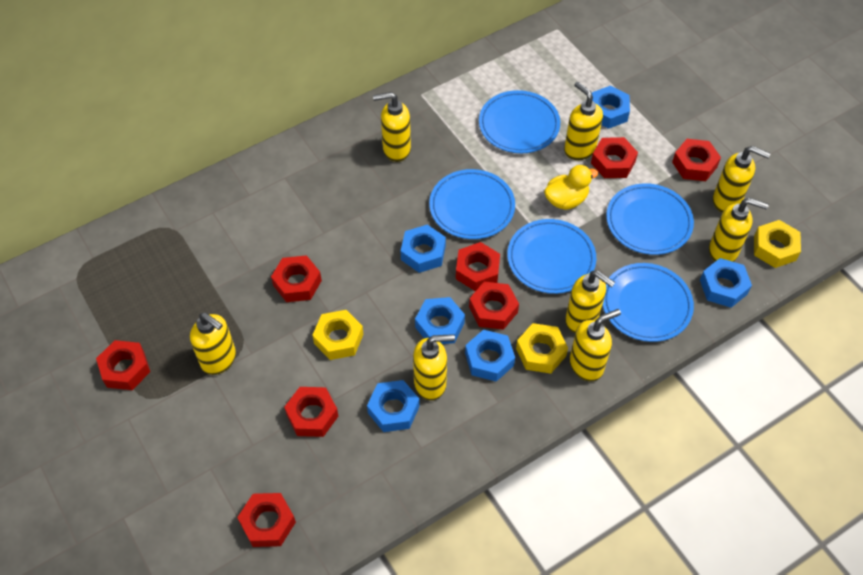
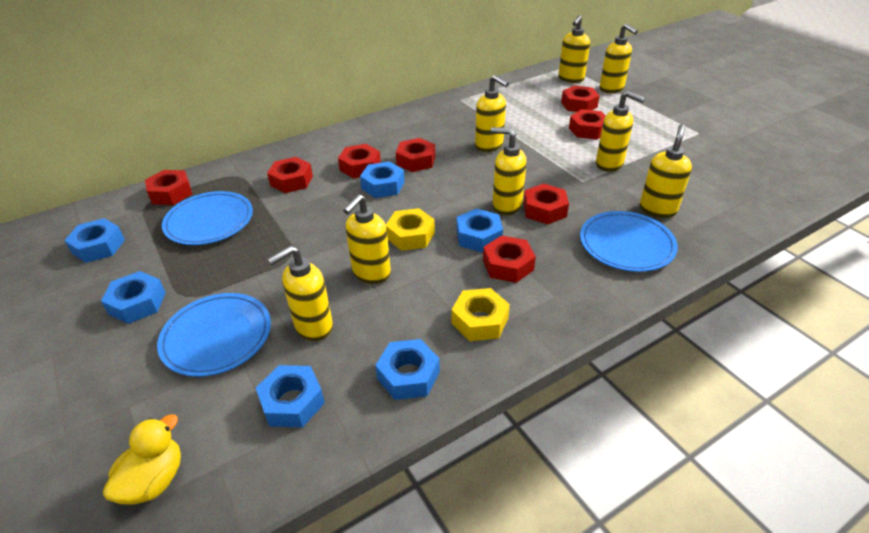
blue plate: [429,169,515,239] [479,90,560,153] [507,219,596,294] [602,263,694,342] [606,183,694,255] = 5 -> [157,293,271,377] [162,191,253,245] [580,211,678,272] = 3
yellow nut: [312,310,363,360] [516,323,568,374] [754,220,801,268] = 3 -> [386,208,435,251] [452,288,510,341] = 2

